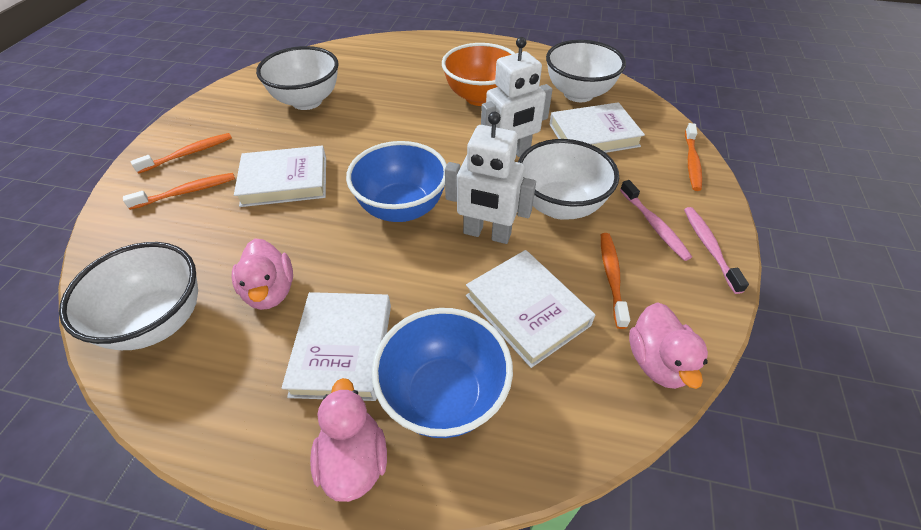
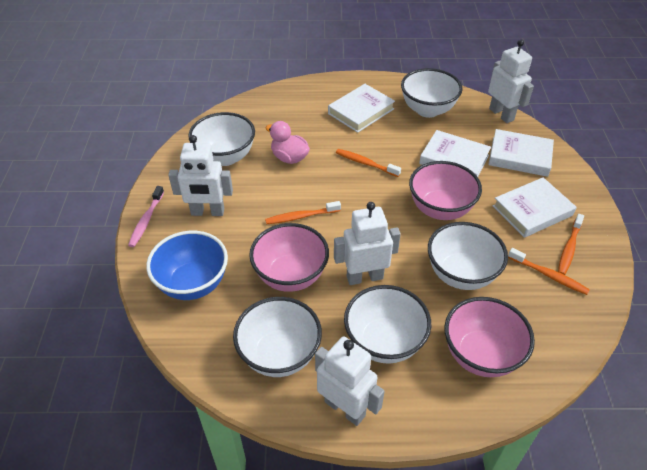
blue bowl: [346,141,447,222] [372,308,513,438] = 2 -> [146,231,228,300] = 1
orange bowl: [442,43,516,106] = 1 -> none = 0
pink bowl: none = 0 -> [249,223,329,292] [409,161,482,220] [444,297,535,377] = 3
pink duck: [232,238,293,310] [310,378,387,502] [629,303,708,389] = 3 -> [266,121,310,164] = 1
pink toothbrush: [620,180,692,261] [684,207,749,294] = 2 -> [128,186,164,247] = 1
white bowl: [59,242,198,350] [256,46,339,110] [518,139,619,220] [546,40,626,102] = 4 -> [188,112,255,166] [233,297,322,377] [344,285,431,364] [401,68,463,118] [428,222,508,290] = 5
white robot: [445,111,536,244] [481,37,553,157] = 2 -> [168,135,233,216] [315,336,385,426] [334,202,401,285] [488,40,534,123] = 4

